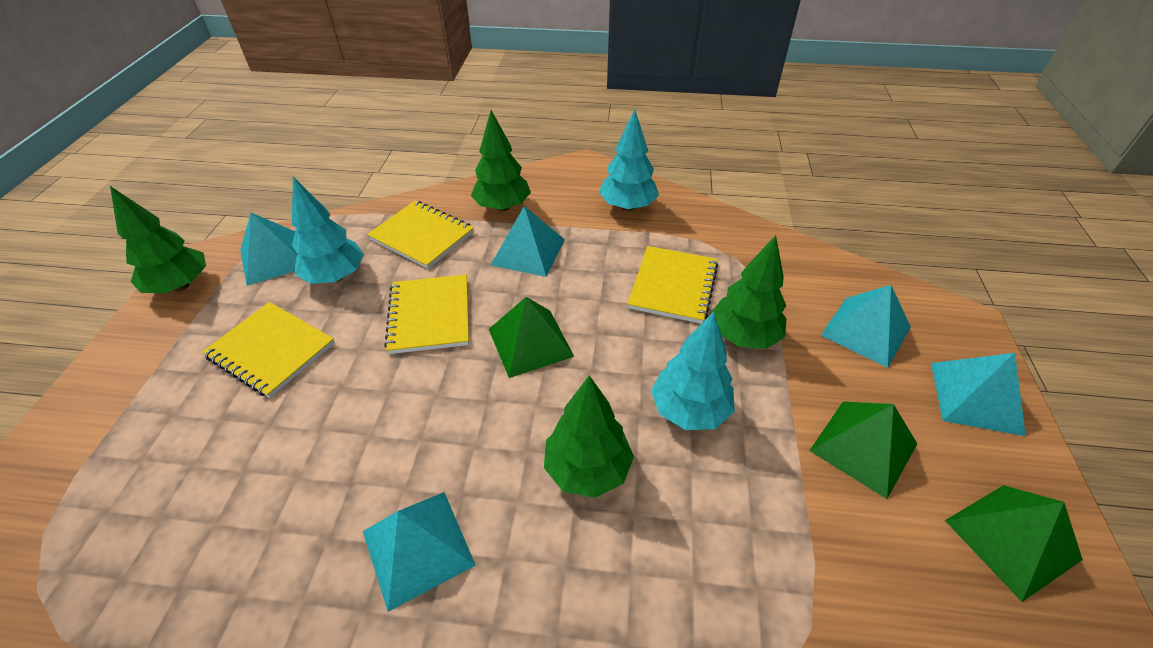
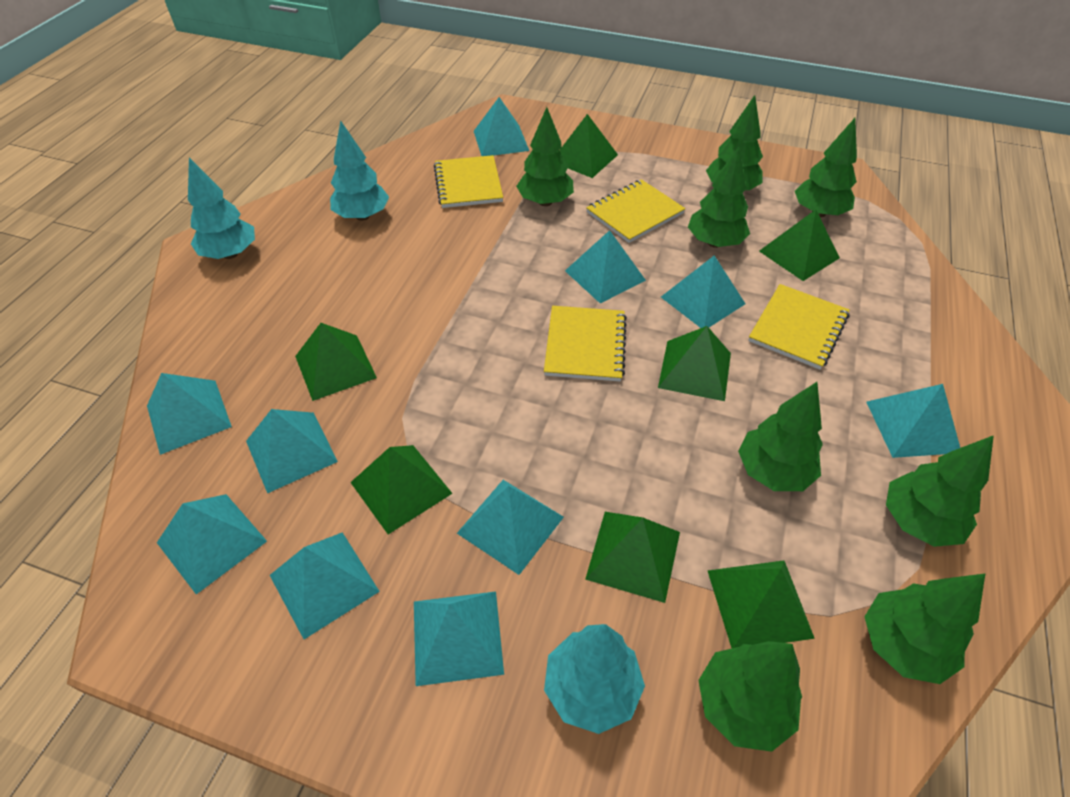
green pyramid: [489,297,574,378] [809,401,917,499] [945,485,1083,602] = 3 -> [295,323,377,401] [350,445,453,534] [559,114,618,178] [585,512,680,603] [658,326,731,401] [708,560,815,648] [759,210,840,281] = 7
green tree: [110,186,206,293] [471,110,531,211] [544,375,634,498] [711,235,787,349] = 4 -> [516,107,574,206] [688,147,750,248] [698,641,802,752] [706,95,763,190] [738,382,823,491] [795,118,857,217] [864,574,985,684] [886,435,994,547] = 8
turquoise pyramid: [240,213,298,286] [363,492,476,612] [491,206,565,277] [821,285,911,368] [931,353,1026,436] = 5 -> [147,373,232,455] [157,494,267,594] [246,409,338,493] [270,532,380,639] [414,591,504,686] [457,480,564,575] [474,97,529,156] [565,230,646,304] [661,255,745,328] [866,384,960,458] = 10

